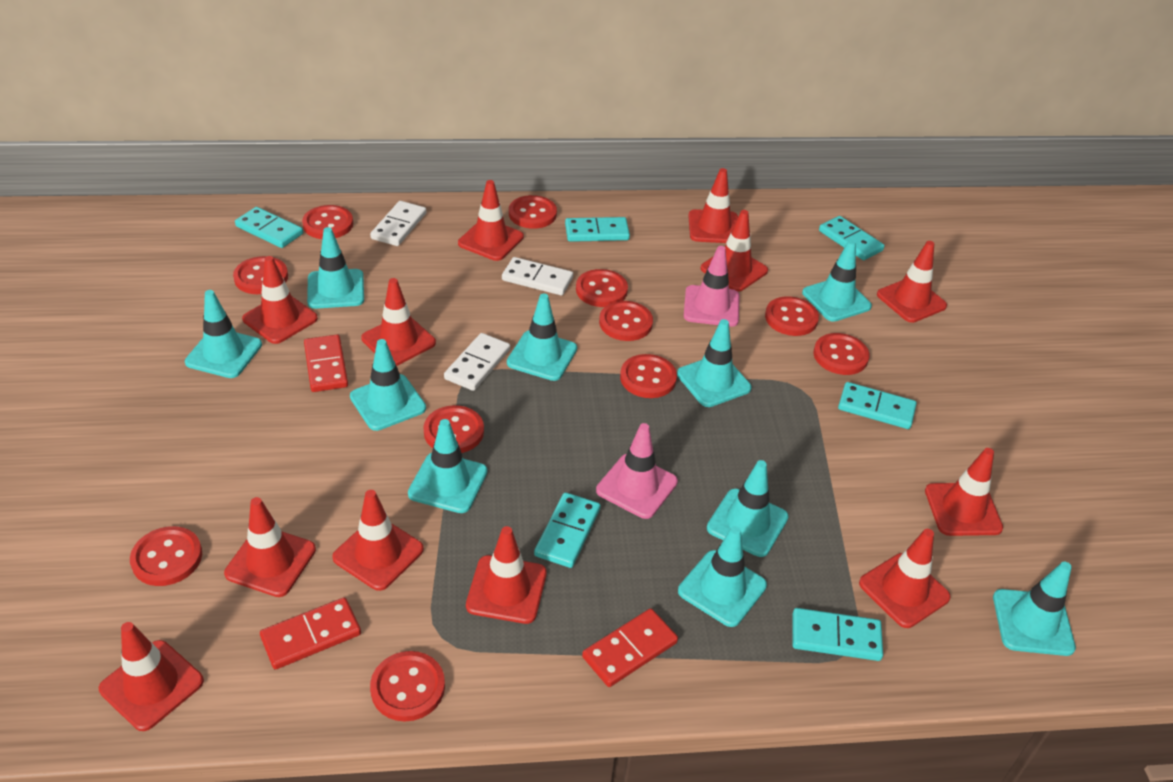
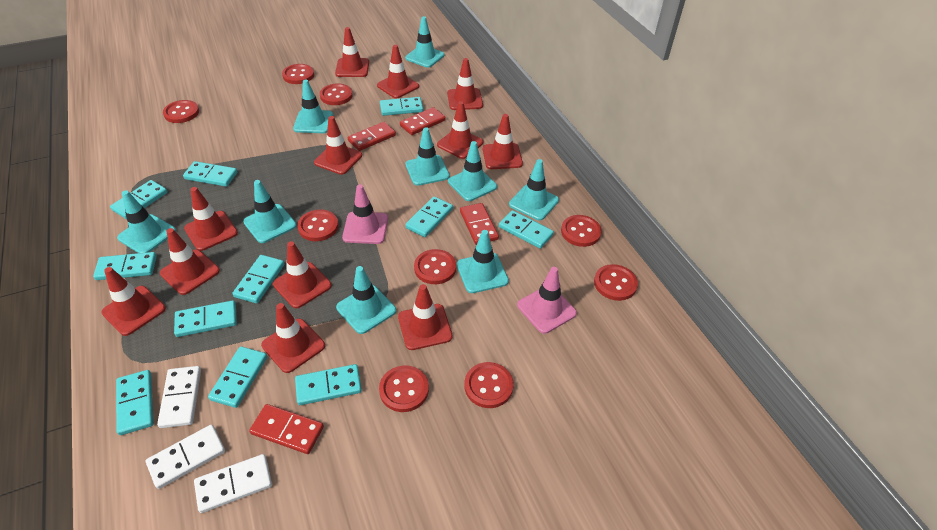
red button: [130,526,202,586] [233,256,288,294] [302,205,353,239] [370,651,445,721] [423,405,484,453] [509,195,557,229] [576,269,628,307] [599,301,653,341] [620,354,677,398] [765,297,819,336] [814,333,870,375] = 11 -> [163,100,199,123] [282,64,314,84] [297,209,339,241] [320,83,353,105] [379,366,429,412] [414,249,456,284] [464,362,514,408] [561,215,602,247] [594,264,638,301] = 9
red domino: [260,598,361,669] [304,334,348,392] [582,608,678,687] = 3 -> [249,404,324,454] [348,122,396,151] [400,107,446,135] [460,203,499,245] = 4
turquoise domino: [235,207,303,248] [534,492,601,568] [565,217,630,242] [792,608,883,661] [819,216,885,260] [838,382,917,429] = 6 -> [93,252,157,280] [110,180,168,219] [116,370,154,435] [174,300,237,337] [183,161,237,187] [208,346,267,408] [232,255,284,303] [295,364,362,405] [380,97,423,116] [405,196,453,237] [499,210,554,249] = 11
turquoise traffic cone: [185,290,262,378] [307,227,364,309] [350,339,426,431] [408,419,487,513] [507,294,577,381] [677,319,752,407] [678,526,767,627] [707,460,789,557] [802,240,872,322] [993,562,1076,656] = 10 -> [117,190,176,253] [243,180,297,243] [293,79,333,133] [336,266,396,334] [405,16,445,68] [405,127,450,186] [448,141,497,201] [457,230,509,293] [509,159,559,220] = 9

